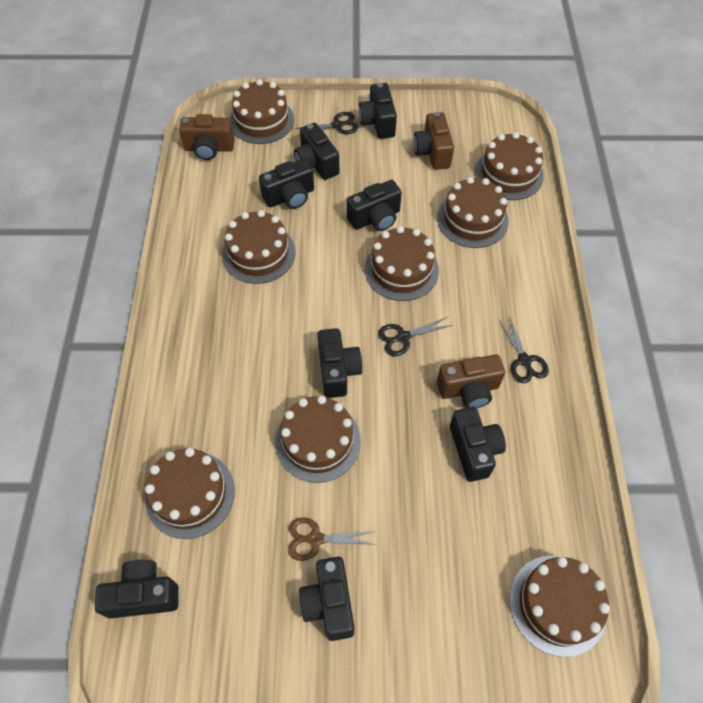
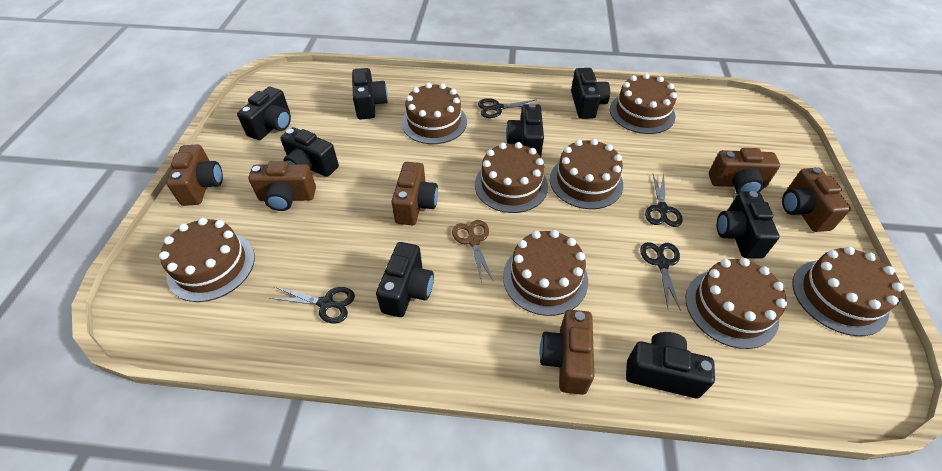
black scissors: [295,112,358,136] [378,317,453,356] [499,316,549,383] = 3 -> [269,287,355,324] [478,98,540,118] [640,242,681,311] [645,174,683,227] = 4
brown camera: [179,114,235,160] [413,112,454,170] [437,354,505,408] = 3 -> [166,144,223,206] [248,161,316,211] [391,162,438,225] [540,310,594,395] [709,148,780,194] [782,167,851,232] = 6

